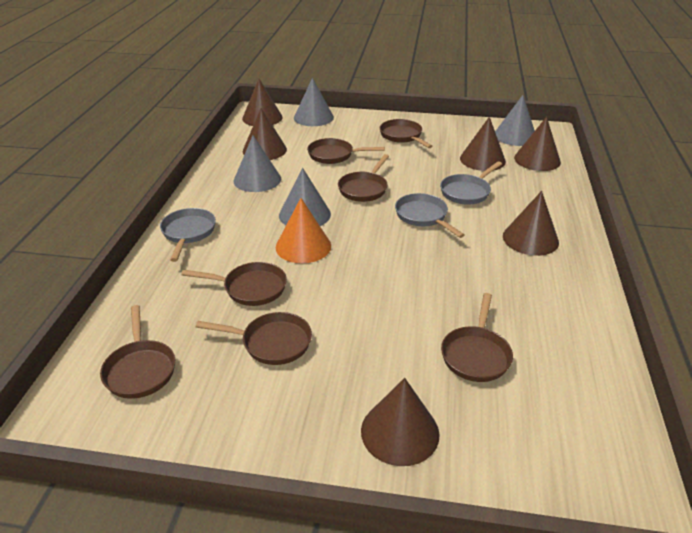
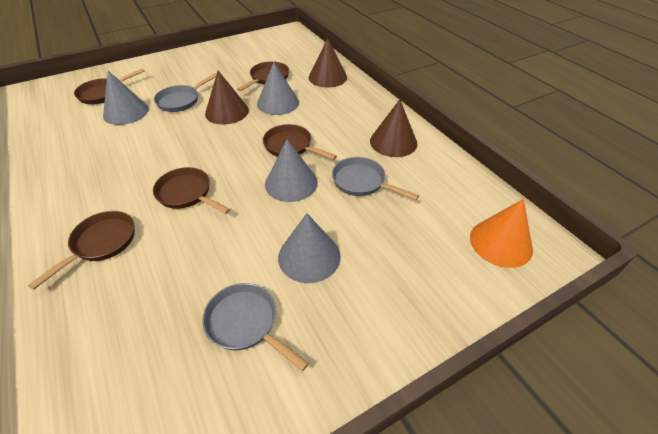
brown cone: [242,79,282,126] [243,108,287,160] [361,378,440,466] [460,117,506,171] [503,191,559,256] [514,117,561,171] = 6 -> [205,71,249,125] [309,38,347,87] [370,99,417,157] = 3
brown pan: [100,305,175,399] [181,262,287,306] [196,312,312,365] [307,138,385,164] [338,154,389,202] [380,119,432,148] [441,293,513,382] = 7 -> [28,211,135,290] [74,68,145,104] [153,167,230,214] [237,61,289,91] [263,124,337,160] = 5

